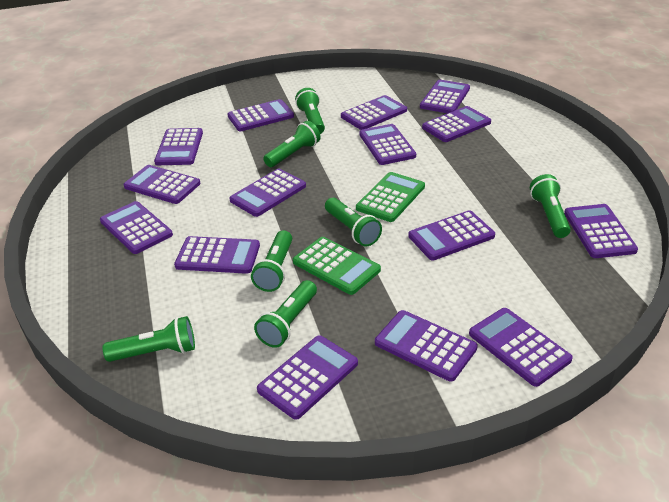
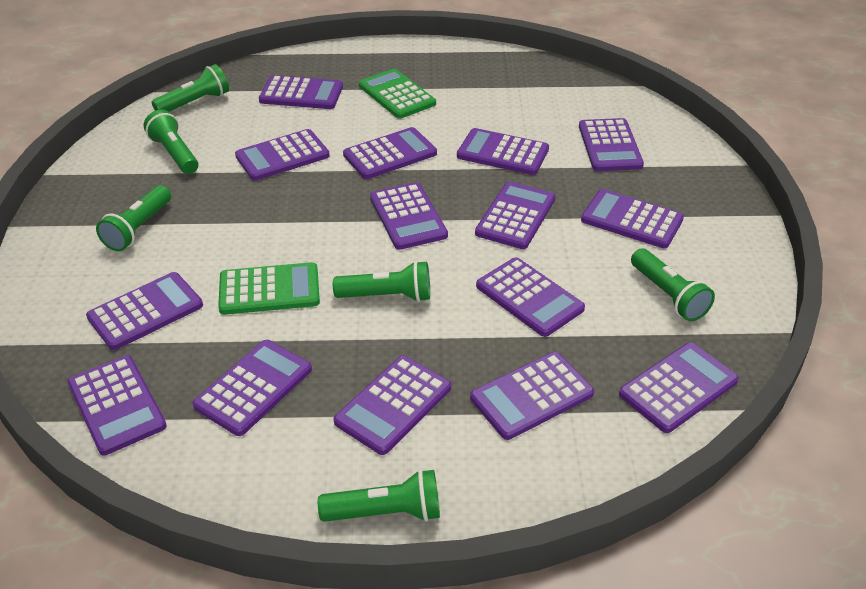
green flashlight: [103,316,195,362] [251,230,292,292] [254,280,317,348] [263,121,321,167] [295,88,325,134] [325,198,382,246] [530,174,571,238] = 7 -> [96,185,171,251] [144,110,198,174] [152,64,229,112] [318,469,440,522] [333,261,430,302] [631,248,715,322] = 6

